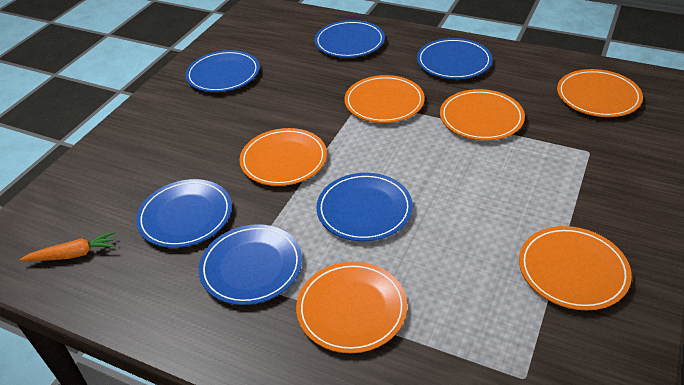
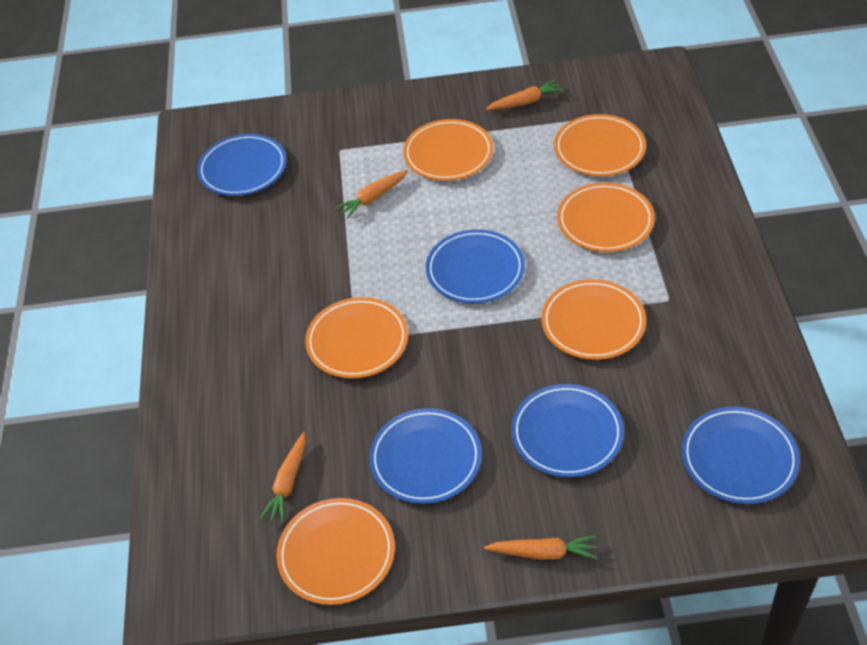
blue plate: [136,179,232,248] [185,50,260,92] [199,224,302,305] [315,20,385,58] [316,173,413,241] [417,38,492,79] = 6 -> [197,134,287,196] [369,408,482,504] [426,229,525,303] [511,384,624,477] [682,407,800,504] = 5
orange carrot: [19,231,116,261] = 1 -> [260,432,306,523] [335,170,408,219] [484,535,598,560] [486,79,564,110] = 4

